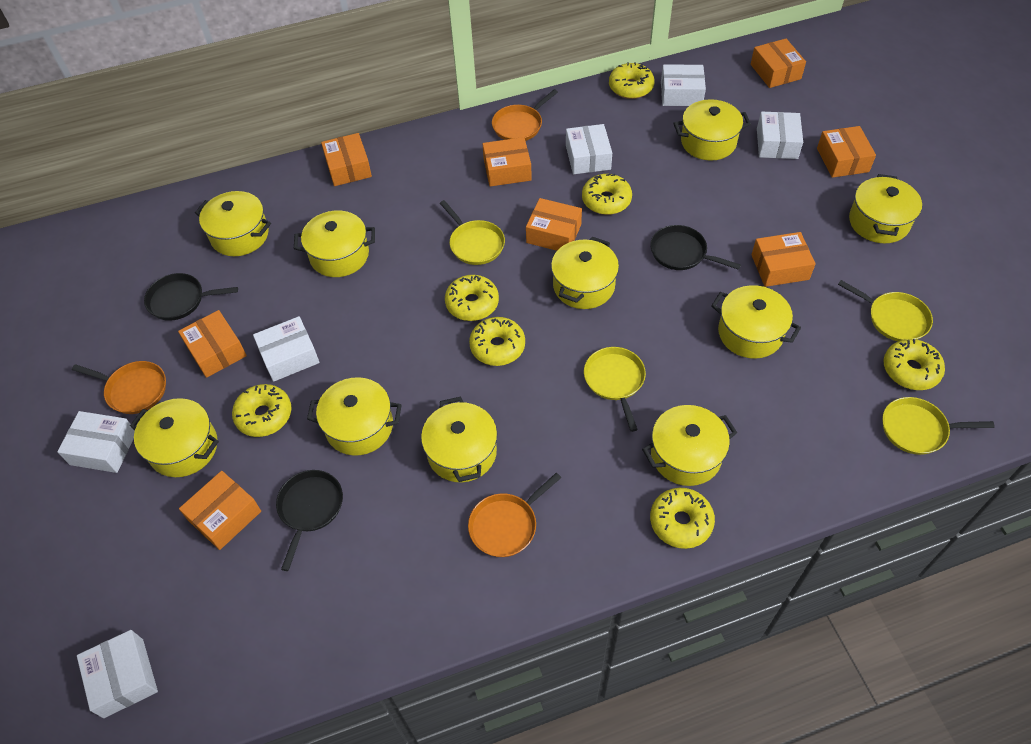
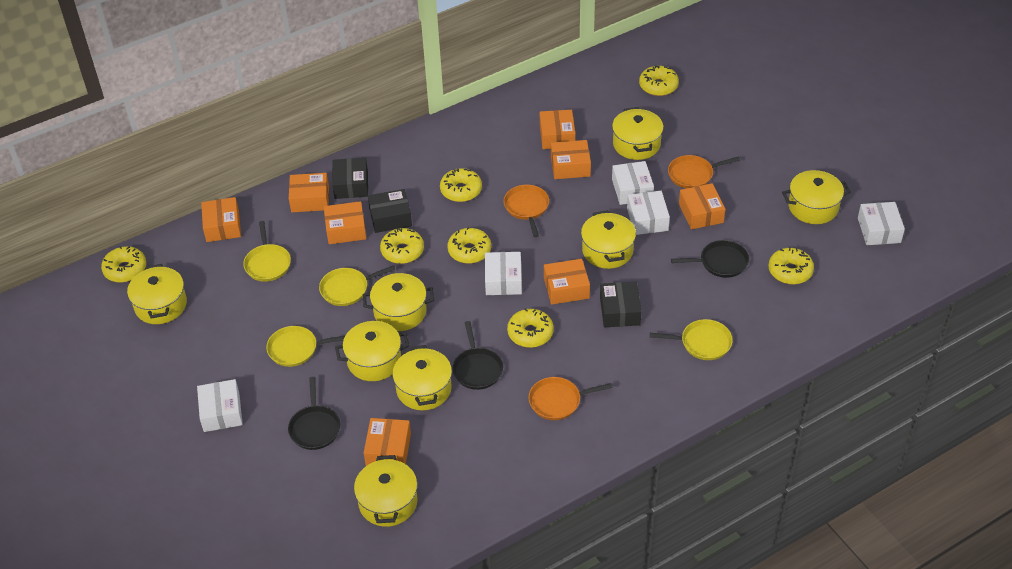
black box: none = 0 -> [332,157,368,199] [368,189,412,233] [600,282,641,327] = 3
white box: [57,411,135,473] [77,630,158,718] [253,316,320,382] [566,124,612,174] [661,65,706,106] [757,112,803,159] = 6 -> [197,379,243,432] [485,252,522,295] [612,161,654,205] [627,191,670,235] [858,202,905,245] = 5
yellow pot: [130,398,219,477] [195,191,271,256] [294,210,375,277] [307,377,402,456] [421,397,497,482] [551,237,619,309] [642,405,737,486] [673,99,751,161] [711,285,801,359] [849,174,922,243] = 10 -> [127,264,187,324] [335,321,409,381] [354,455,418,527] [363,273,434,331] [392,345,452,410] [581,210,636,269] [612,107,664,160] [782,170,851,224] = 8

